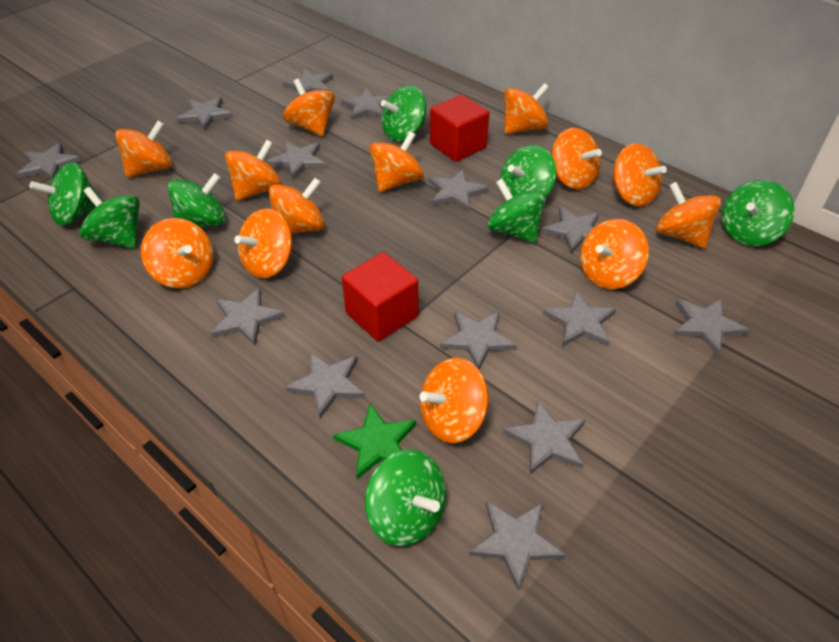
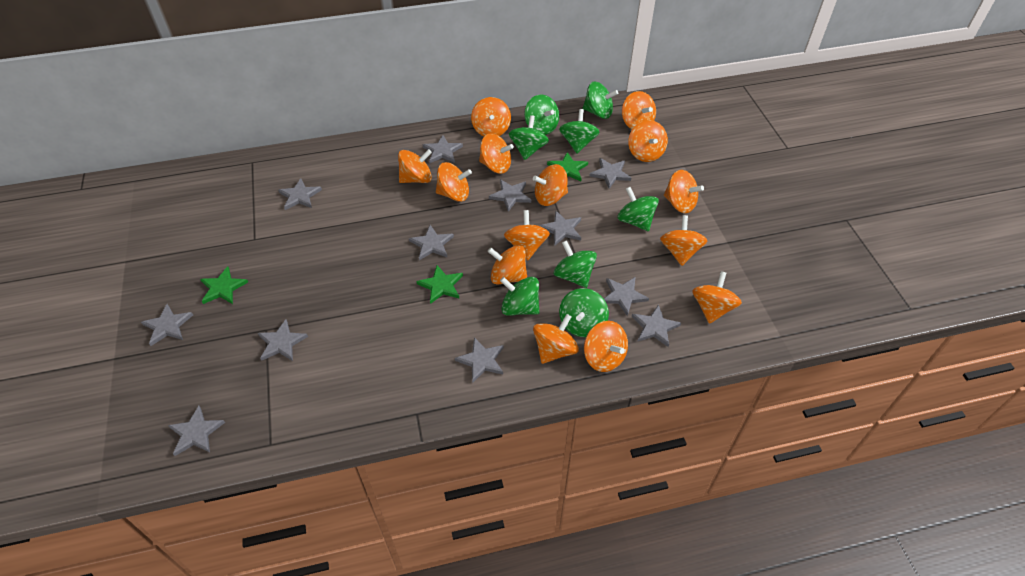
green star: [333,404,416,479] = 1 -> [200,266,248,304] [416,265,463,304] [547,152,588,181] = 3
grey star: [17,143,81,180] [176,97,233,131] [211,287,285,345] [267,141,326,179] [282,68,333,96] [285,352,365,418] [341,88,390,120] [429,169,488,211] [440,311,517,370] [469,500,566,591] [503,400,585,474] [541,207,599,254] [543,291,616,347] [673,298,749,355] = 14 -> [141,304,193,346] [168,406,225,456] [258,319,308,361] [278,178,322,210] [409,225,454,260] [423,135,463,163] [455,337,504,383] [489,179,531,212] [540,211,581,246] [589,158,631,189] [604,277,649,316] [632,304,681,347] = 12
orange spinning top: [115,120,172,178] [141,218,213,288] [225,140,282,201] [235,208,292,278] [269,178,325,234] [283,79,335,136] [369,131,424,192] [420,358,489,443] [504,83,549,134] [551,128,602,189] [580,219,649,289] [612,143,667,207] [656,182,722,249] = 13 -> [398,149,432,183] [436,162,472,202] [471,97,511,136] [479,133,514,174] [488,245,527,285] [504,210,550,260] [533,164,568,206] [533,314,579,364] [584,321,628,372] [622,91,656,129] [628,120,668,162] [660,215,707,266] [664,170,704,213] [692,271,742,324] = 14
red cube: [342,252,418,341] [430,94,489,162] = 2 -> none = 0

